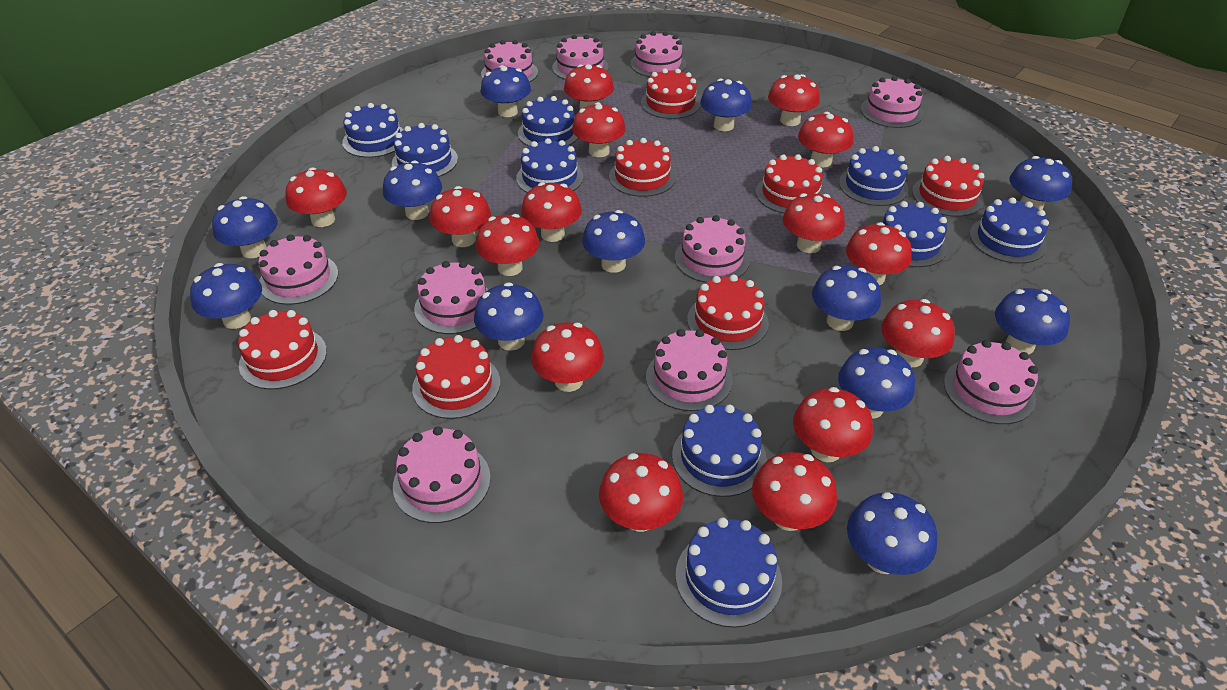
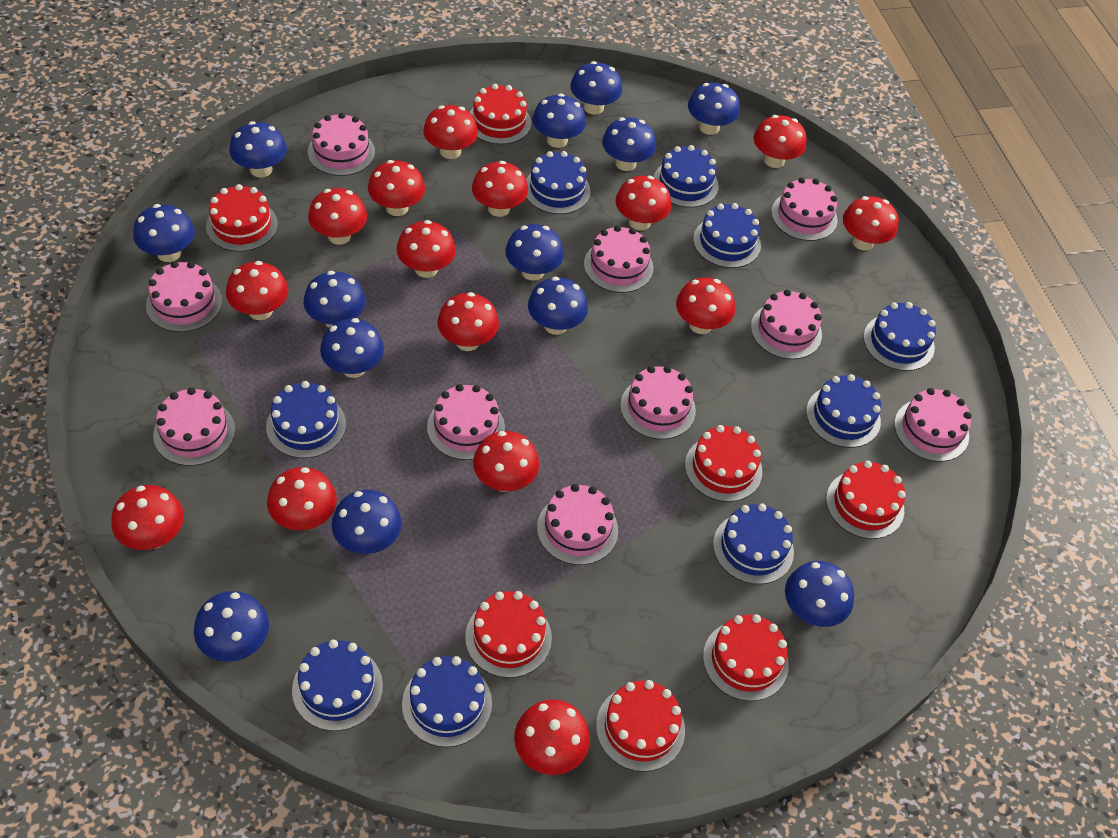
blue mushroom: [190,263,262,329] [212,196,278,258] [383,161,442,220] [474,282,544,351] [481,65,531,117] [582,210,645,273] [700,79,752,131] [812,266,881,331] [838,347,915,419] [847,492,937,575] [995,288,1070,355] [1009,156,1072,210] = 12 -> [133,204,195,262] [194,591,269,662] [229,121,287,178] [303,271,366,328] [320,318,384,378] [332,490,402,554] [505,224,564,281] [528,277,588,335] [533,94,586,148] [570,61,622,115] [602,117,656,171] [688,83,740,135] [785,561,854,627] = 13

